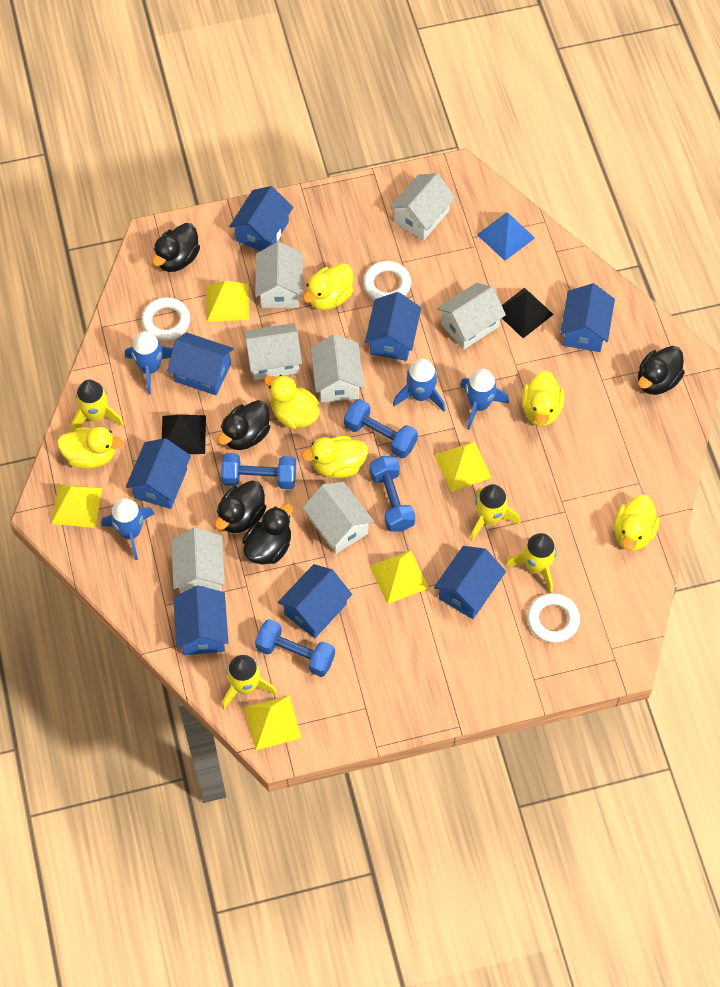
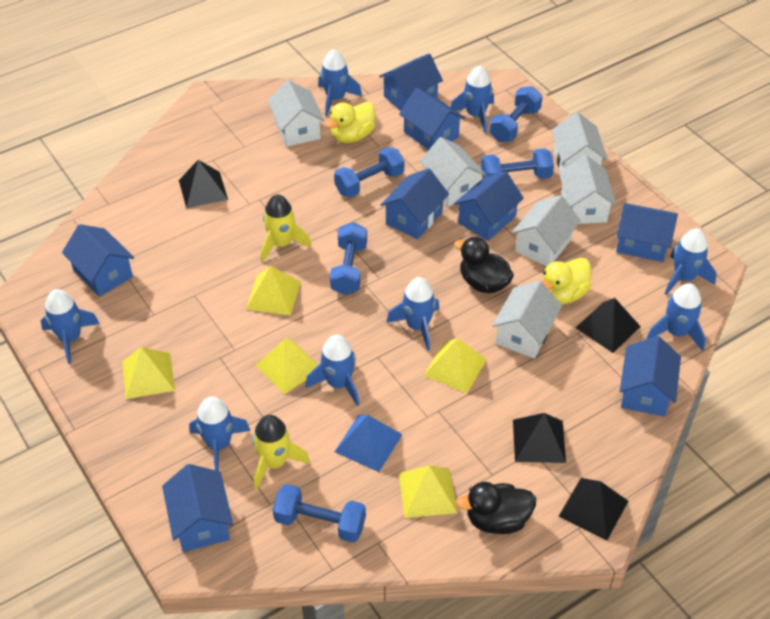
black duck: [152,223,200,272] [215,481,266,533] [218,400,270,450] [242,504,293,565] [638,346,685,395] = 5 -> [454,237,514,293] [456,482,536,534] = 2
black pyramid: [162,415,206,454] [502,288,554,338] = 2 -> [179,160,228,208] [513,413,566,463] [559,478,628,541] [576,298,641,353] = 4
blue dumbbell: [221,453,296,489] [255,619,335,677] [344,399,418,458] [370,456,415,532] = 4 -> [273,484,366,543] [330,222,367,295] [334,147,404,198] [481,148,554,179] [490,86,543,142] = 5
blue rocket: [101,498,154,560] [125,331,173,394] [393,359,445,412] [460,369,509,430] = 4 -> [41,289,100,364] [189,397,250,471] [306,335,359,406] [318,49,362,116] [386,277,439,351] [451,66,494,133] [646,283,706,351] [665,229,717,295] = 8
white house: [171,528,225,593] [244,323,302,380] [255,242,303,308] [303,482,374,554] [311,334,364,402] [389,173,455,240] [437,283,506,350] = 7 -> [268,80,325,147] [420,137,486,207] [492,281,562,358] [512,195,581,266] [552,112,608,171] [559,155,616,224] = 6
white ring: [141,297,190,341] [363,261,411,300] [527,593,580,643] = 3 -> none = 0
yellow duck: [57,427,123,469] [264,375,320,429] [301,436,368,478] [303,263,354,310] [522,371,564,426] [614,495,660,551] = 6 -> [326,102,375,143] [542,258,591,305] = 2
yellow rocket: [71,380,124,432] [222,654,277,709] [470,484,520,541] [505,533,557,593] = 4 -> [252,415,310,490] [261,194,312,262] = 2

